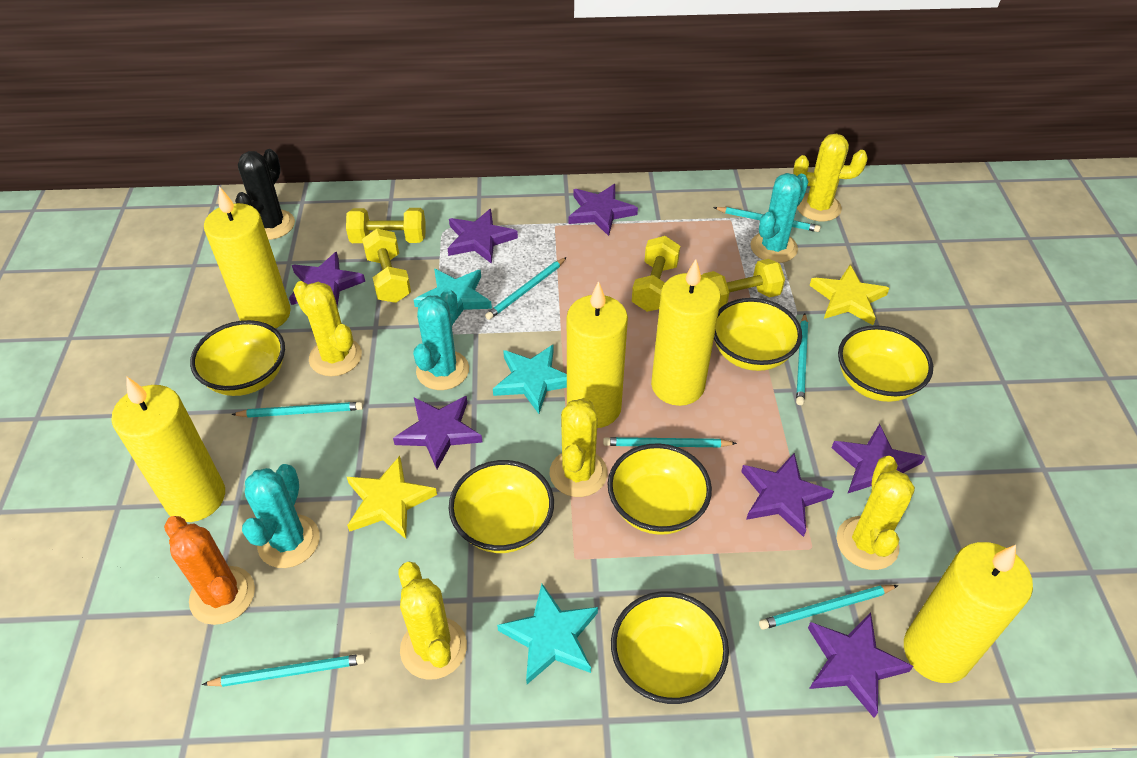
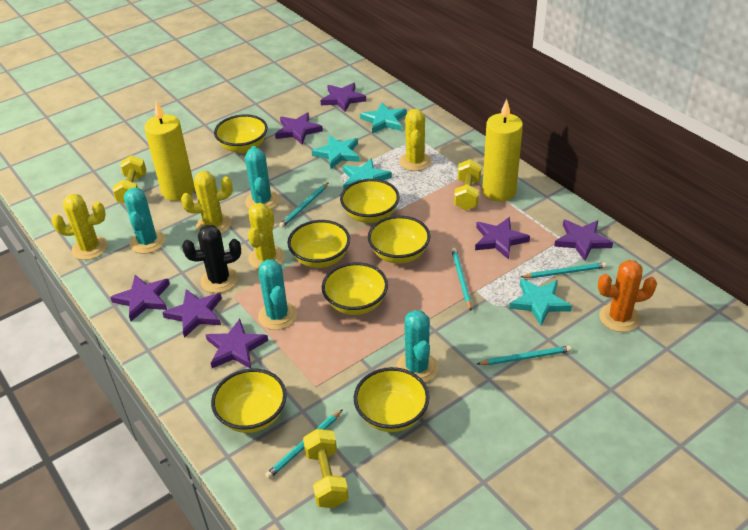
turquoise cactus: [242,464,320,568] [413,289,469,390] [750,173,809,263] = 3 -> [124,188,165,254] [245,146,279,209] [258,259,297,330] [396,310,438,383] = 4
turquoise pencil: [202,654,365,687] [231,402,363,418] [485,257,567,320] [603,437,737,447] [713,207,821,232] [759,585,898,630] [796,313,808,405] = 7 -> [265,409,343,479] [279,182,329,228] [451,248,472,310] [477,346,572,365] [521,262,607,278] = 5
turquoise star: [414,269,492,321] [493,345,567,414] [497,584,598,684] = 3 -> [312,135,360,169] [342,158,392,189] [360,102,407,133] [509,278,572,326] = 4
yellow bowl: [190,320,285,396] [449,460,554,553] [608,443,712,535] [611,591,729,704] [714,298,802,371] [838,325,933,402] = 6 -> [211,369,287,433] [214,114,268,153] [288,220,350,268] [322,262,388,315] [340,179,400,223] [354,367,429,432] [368,216,430,264] = 7
yellow cactus: [293,281,362,376] [399,562,467,680] [550,398,607,497] [793,134,868,221] [837,456,915,570] = 5 -> [51,194,108,260] [181,171,233,234] [248,203,285,270] [399,109,432,171] = 4
yellow candle: [111,376,225,522] [204,186,291,329] [567,281,628,428] [651,259,721,406] [904,542,1033,683] = 5 -> [144,101,195,201] [482,99,523,202] = 2
yellow dumbbell: [346,208,426,243] [362,229,411,303] [632,236,680,312] [702,259,785,309] = 4 -> [113,155,146,204] [303,429,349,508] [454,159,481,210] = 3
yellow star: [347,456,437,539] [809,265,889,325] = 2 -> none = 0

